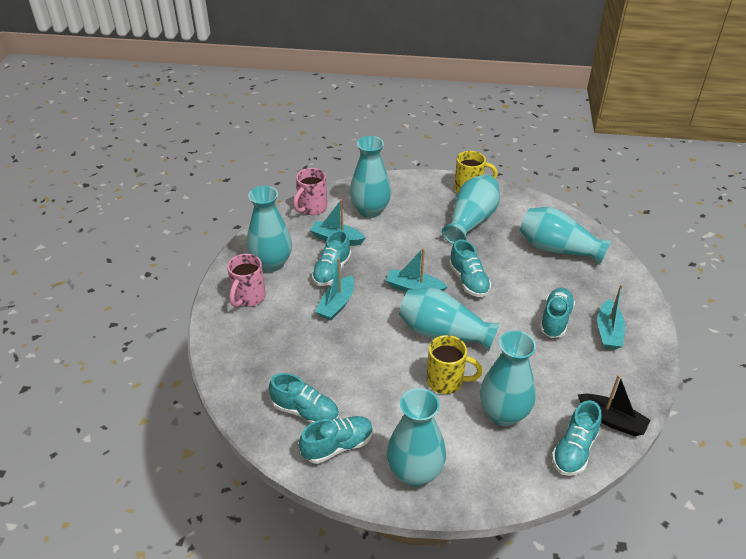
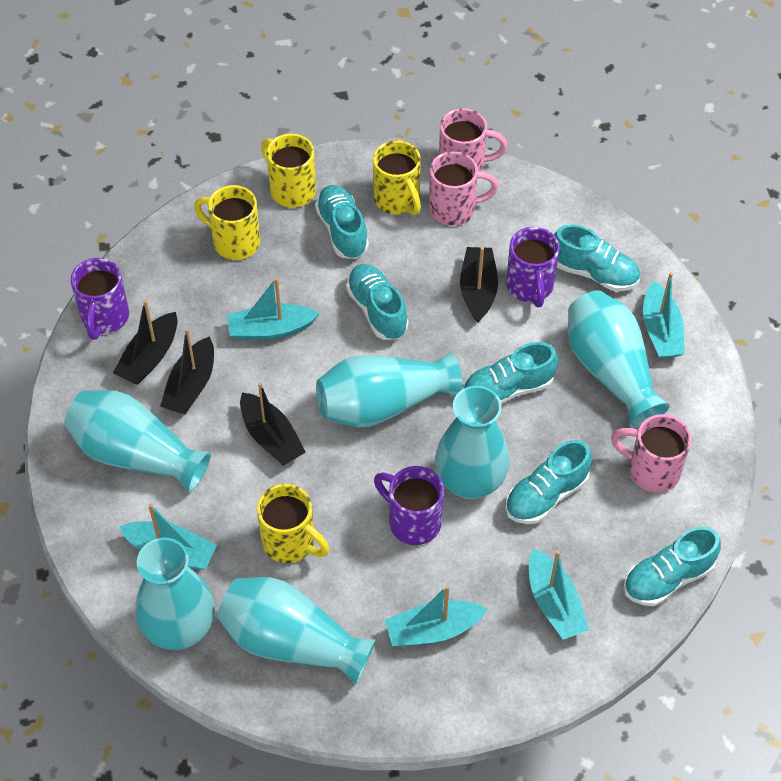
black boat: [578,374,651,436] = 1 -> [113,300,178,385] [160,328,214,415] [240,382,306,466] [460,247,498,323] = 4
pink mug: [227,254,266,307] [293,168,327,215] = 2 -> [429,151,499,226] [439,108,508,171] [611,414,691,493] = 3
purple mug: none = 0 -> [71,258,129,340] [374,466,444,545] [506,227,560,307] = 3
turquoise boat: [310,199,366,246] [315,258,354,320] [386,248,447,292] [597,284,625,350] = 4 -> [120,504,217,570] [227,278,320,340] [385,585,488,647] [529,549,589,640] [643,272,685,358] = 5
turquoise vase: [247,186,292,272] [350,136,391,218] [387,388,446,486] [399,287,500,351] [442,174,500,245] [480,331,536,426] [520,207,611,265] = 7 -> [64,390,211,493] [136,537,215,650] [217,577,376,685] [316,352,462,428] [435,386,510,499] [568,290,670,428] = 6
yellow mug: [427,335,483,394] [454,151,498,193] = 2 -> [194,185,260,260] [257,484,329,563] [261,134,316,208] [373,140,421,215] = 4

